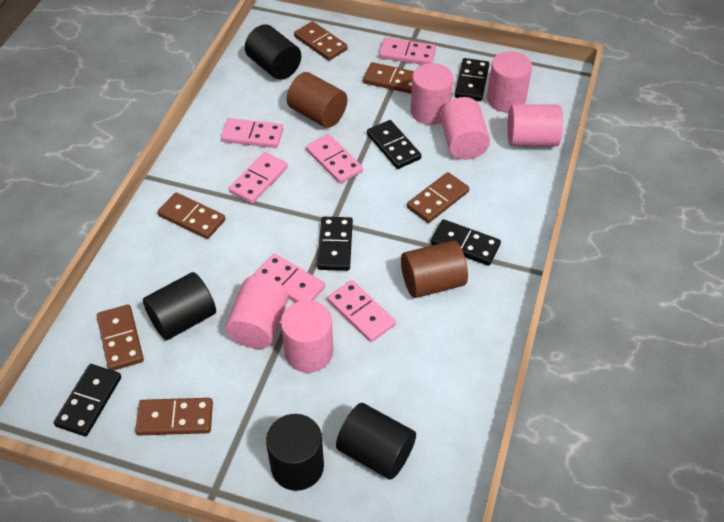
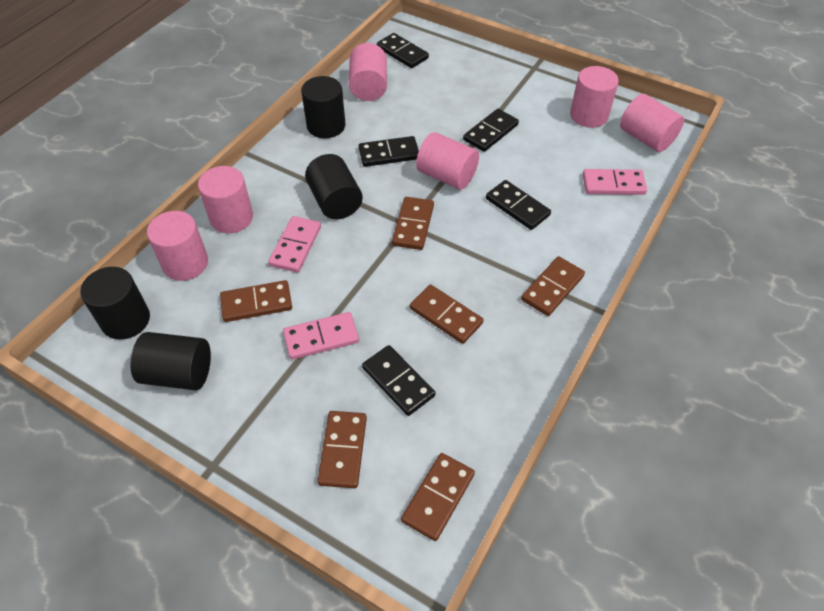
brown cylinder: [287,72,347,128] [401,240,468,298] = 2 -> none = 0
pink domino: [221,118,283,148] [229,152,288,204] [254,254,325,302] [306,134,363,184] [328,280,396,342] [379,38,436,65] = 6 -> [268,216,321,272] [283,312,359,360] [583,169,647,195] = 3

